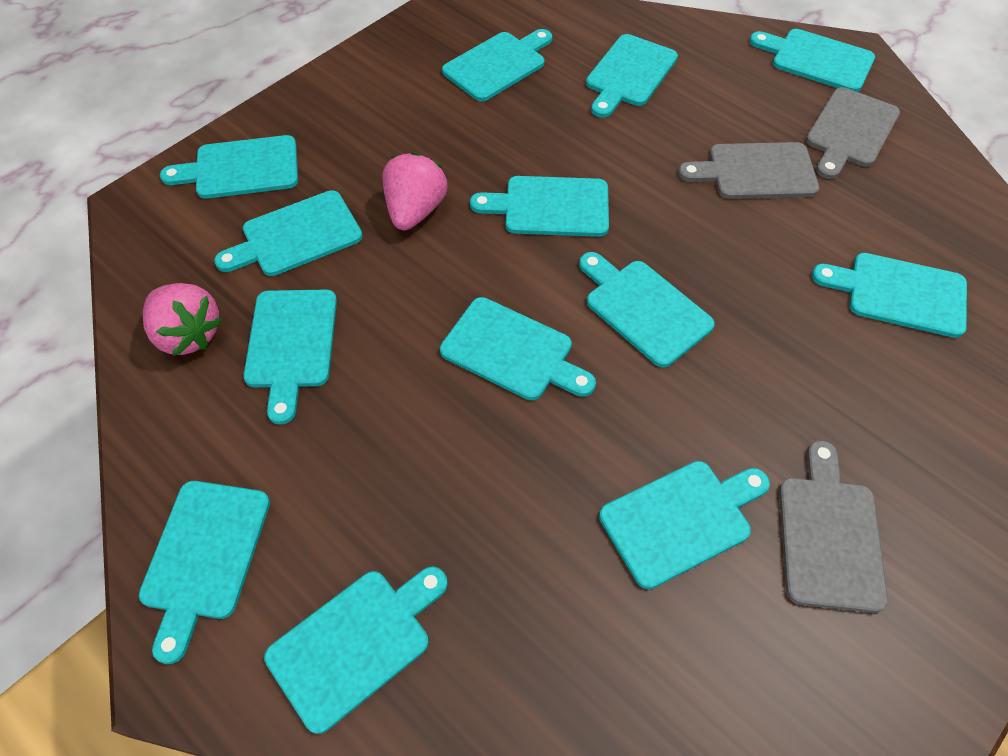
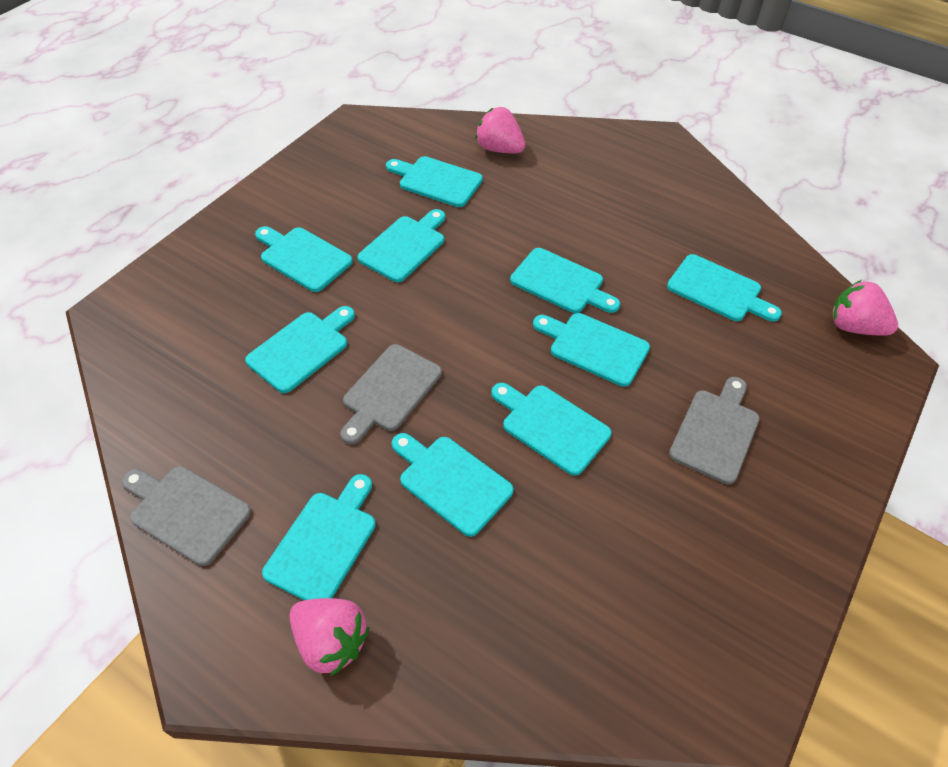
pink strawberry: [143,283,222,356] [382,152,447,230] = 2 -> [290,598,370,676] [475,107,525,153] [832,280,898,336] = 3
turquoise cutting board: [139,481,270,664] [160,135,298,199] [214,190,362,276] [243,290,337,424] [264,566,448,734] [440,297,596,400] [442,29,552,102] [470,176,609,237] [579,252,715,368] [586,34,678,118] [599,461,770,589] [749,29,875,92] [812,253,967,338] = 13 -> [245,306,355,393] [255,226,353,292] [262,474,376,600] [358,209,445,282] [386,156,483,207] [392,433,514,537] [491,383,612,476] [510,248,620,313] [533,313,650,387] [667,254,782,322] = 10

